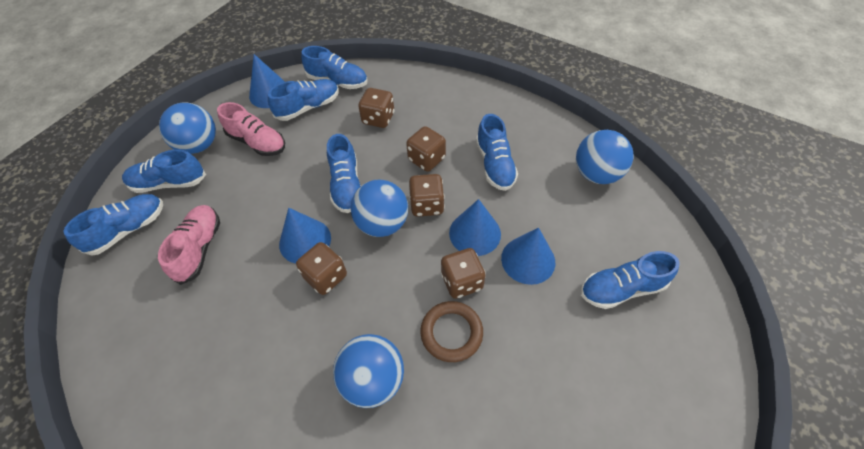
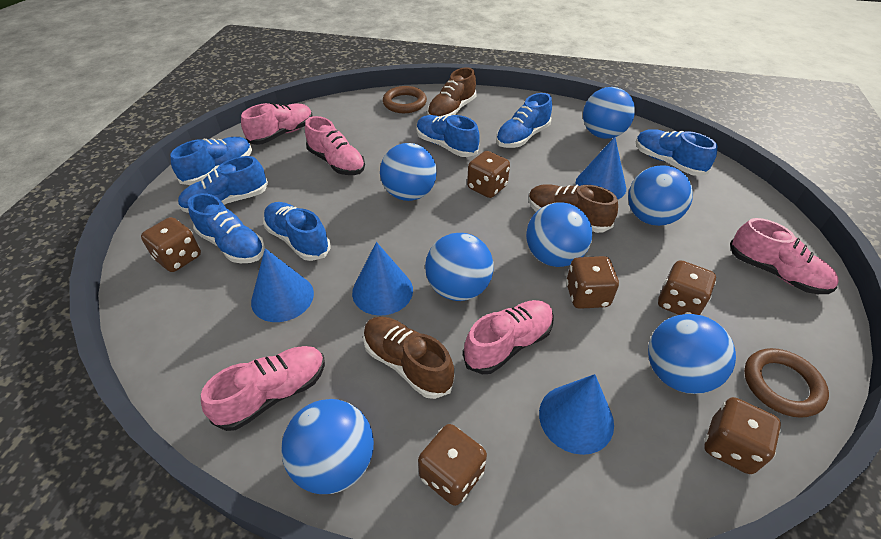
blue ball: [159,102,216,154] [333,334,404,408] [350,180,408,237] [576,130,634,184] = 4 -> [281,399,374,494] [380,143,437,201] [425,233,494,301] [526,203,592,267] [583,87,635,139] [628,165,693,226] [648,314,736,394] = 7
brown dice: [296,242,347,295] [358,88,394,128] [406,126,446,172] [409,174,445,217] [441,248,485,299] = 5 -> [141,217,201,272] [418,424,487,506] [467,151,510,198] [566,256,619,309] [658,260,716,315] [704,397,781,474] = 6
brown ring: [420,301,483,362] = 1 -> [383,86,427,113] [744,348,829,418] = 2
brown shoe: none = 0 -> [363,317,455,399] [427,67,477,116] [528,184,618,233] = 3
pink shoe: [158,205,220,285] [217,102,285,156] = 2 -> [201,346,325,431] [241,103,313,145] [305,116,365,175] [463,300,554,374] [730,218,838,294] = 5

